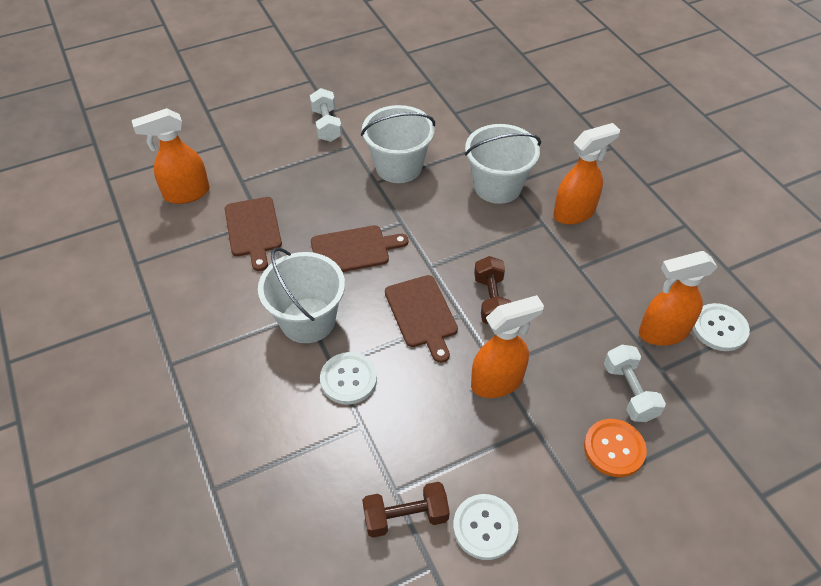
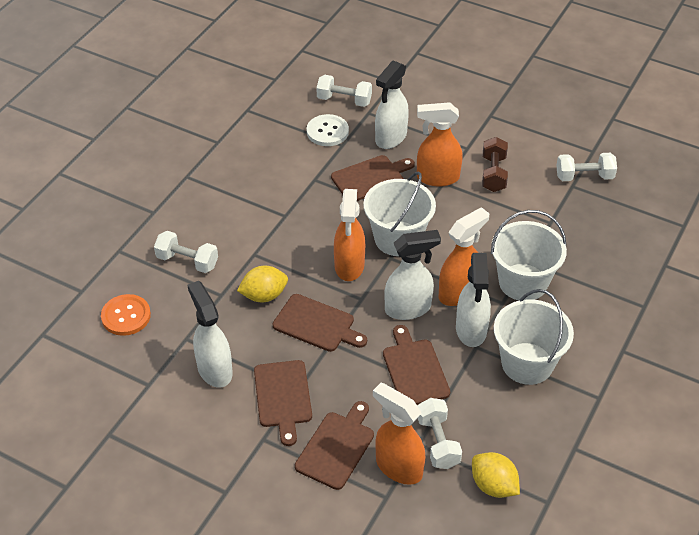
brown cutting board: [225,197,282,271] [311,225,408,272] [385,275,458,363] = 3 -> [254,360,312,446] [272,294,367,352] [295,401,374,490] [331,155,415,201] [383,325,450,405] = 5
brown dumbbell: [362,482,450,538] [474,256,512,324] = 2 -> [482,137,508,192] = 1
white button: [320,352,377,405] [453,494,518,560] [693,303,750,351] = 3 -> [307,114,349,146] = 1
white dumbbell: [310,88,342,142] [604,345,666,422] = 2 -> [154,231,218,273] [317,75,372,107] [418,398,462,469] [556,153,617,181] = 4
white spray bottle: none = 0 -> [188,281,233,388] [375,60,409,149] [384,230,441,320] [456,253,491,347] = 4
yellow lemon: none = 0 -> [237,266,288,302] [472,452,520,498] = 2

